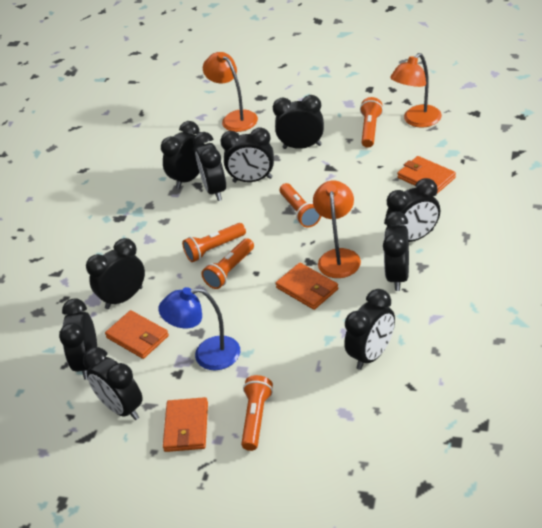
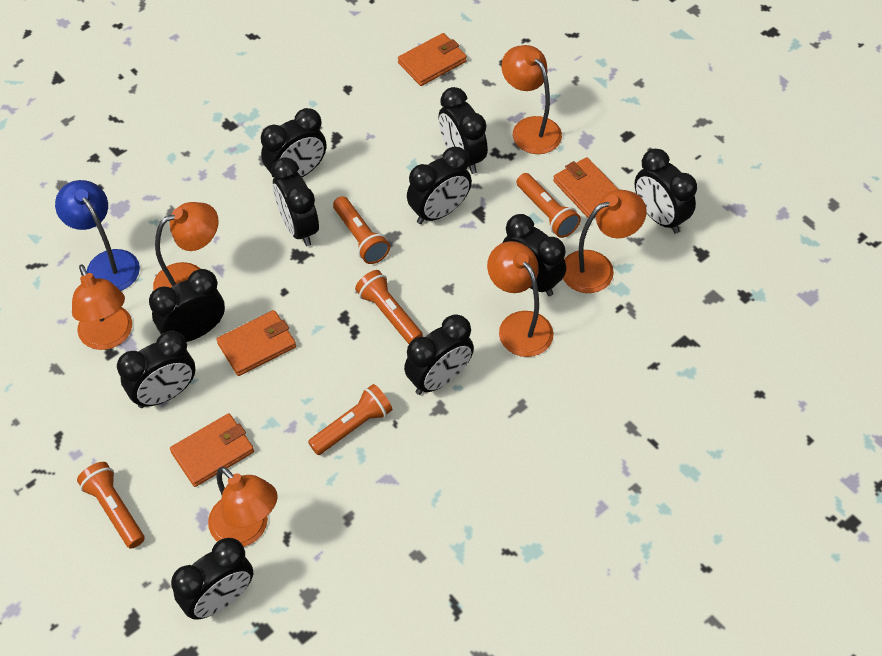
orange lamp: [203,52,258,132] [313,181,361,278] [390,53,442,128] = 3 -> [72,265,132,350] [153,202,219,290] [208,467,278,547] [487,241,554,357] [501,45,562,154] [563,190,647,293] = 6

